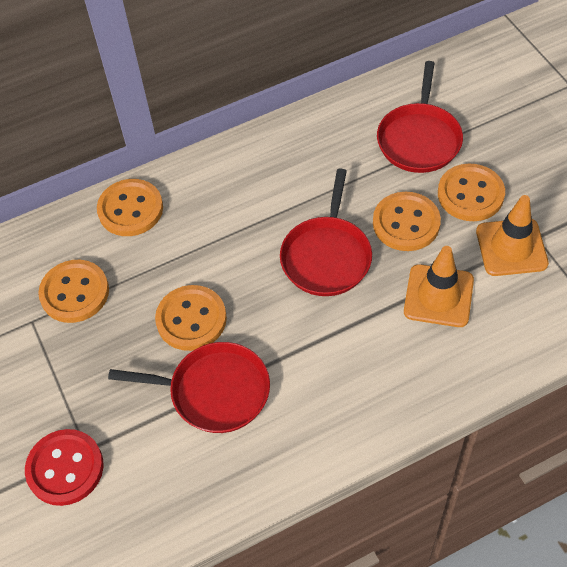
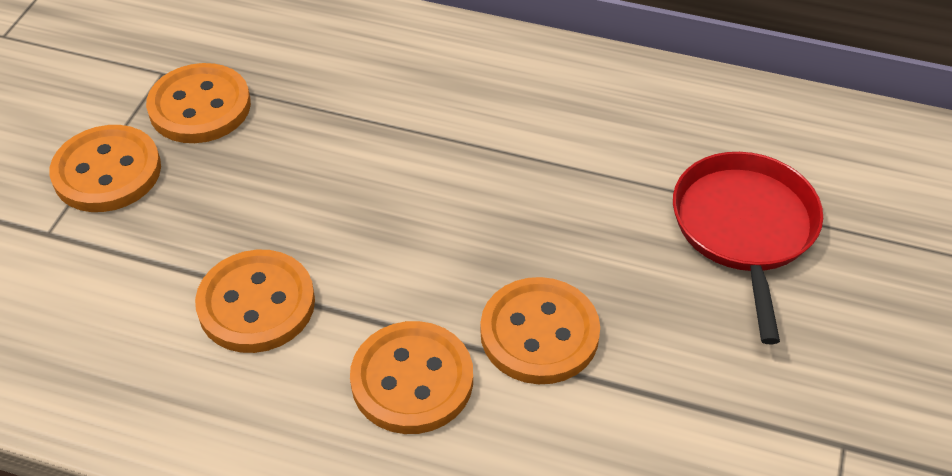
orange traffic cone: [404,246,474,327] [476,195,549,276] = 2 -> none = 0
red button: [25,429,104,506] = 1 -> none = 0
red pan: [108,342,270,433] [280,169,372,296] [377,61,463,173] = 3 -> [673,152,823,344] = 1

